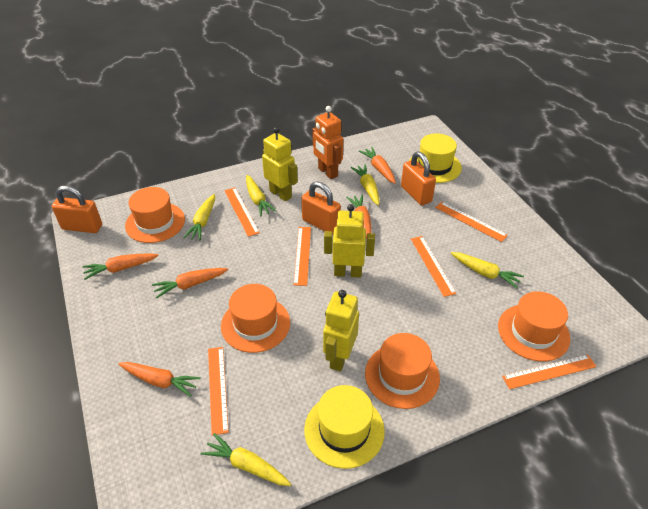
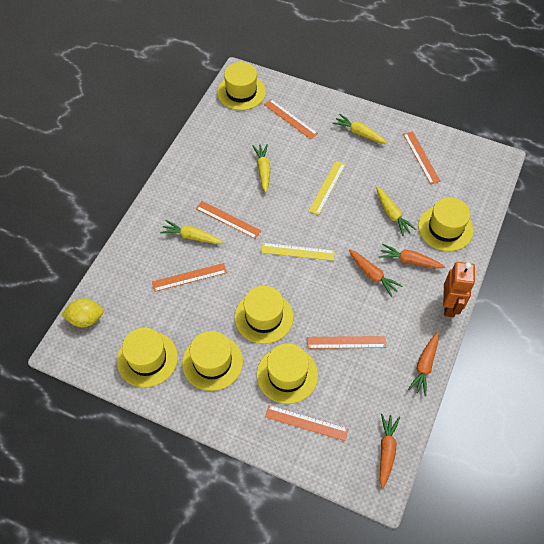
orange carrot: [82,253,159,280] [118,362,201,397] [152,268,228,298] [346,194,372,239] [359,147,396,184] = 5 -> [349,249,402,297] [379,244,445,269] [380,414,400,489] [408,332,439,396] = 4
orange hat: [125,187,185,243] [221,284,290,353] [365,333,440,409] [498,291,570,362] = 4 -> none = 0
orange padlock: [52,186,102,233] [301,181,341,234] [401,151,436,205] = 3 -> none = 0
yellow carrot: [183,194,215,241] [201,433,291,486] [246,175,276,216] [351,164,379,206] [451,252,524,288] = 5 -> [160,220,223,244] [252,144,270,193] [333,114,387,144] [376,187,417,236] = 4
yellow hat: [304,385,385,469] [409,133,462,183] = 2 -> [117,328,178,388] [182,331,243,391] [217,62,266,110] [235,286,293,344] [257,343,318,404] [418,197,473,252] = 6
yellow lemon: none = 0 -> [61,298,104,327] = 1
yellow robot: [262,127,298,201] [323,290,359,371] [324,204,375,278] = 3 -> none = 0
yellow ruler: none = 0 -> [261,243,335,261] [309,161,346,215] = 2

